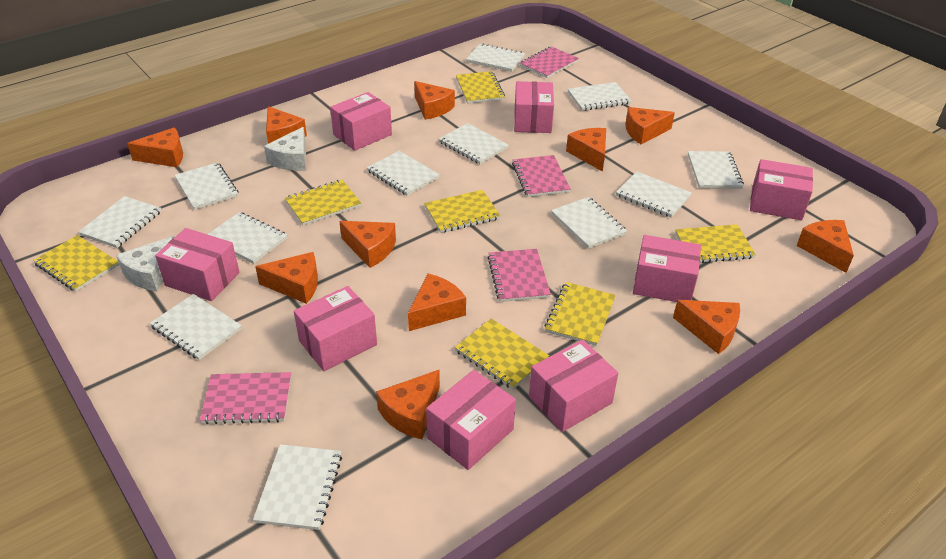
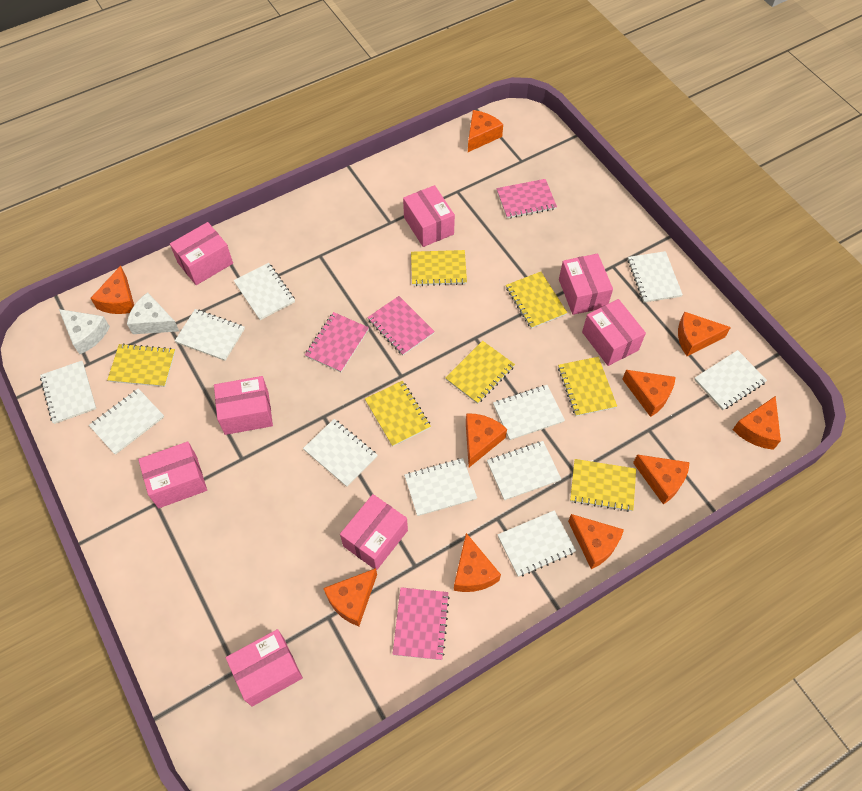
orange cheese: [127,127,183,167] [255,252,318,304] [266,106,307,144] [339,221,396,268] [376,370,440,439] [408,274,466,331] [414,81,455,120] [566,128,606,172] [625,107,675,144] [673,300,740,354] [797,220,854,273] = 11 -> [90,266,134,314] [323,568,377,626] [454,533,501,592] [466,413,507,467] [468,110,503,152] [568,514,624,569] [622,370,676,417] [633,454,690,504] [678,312,731,356] [733,396,781,450] = 10
white notebook: [78,196,161,248] [150,294,242,360] [175,162,238,210] [207,212,287,264] [253,444,342,530] [367,151,440,196] [439,123,509,164] [466,44,525,72] [551,197,627,249] [568,82,631,111] [616,172,692,218] [688,151,744,189] = 12 -> [40,361,96,424] [89,388,164,455] [175,309,245,361] [234,263,295,320] [303,419,377,487] [404,458,477,516] [487,441,561,500] [493,385,565,440] [498,510,576,577] [628,251,683,303] [694,350,767,410] = 11

